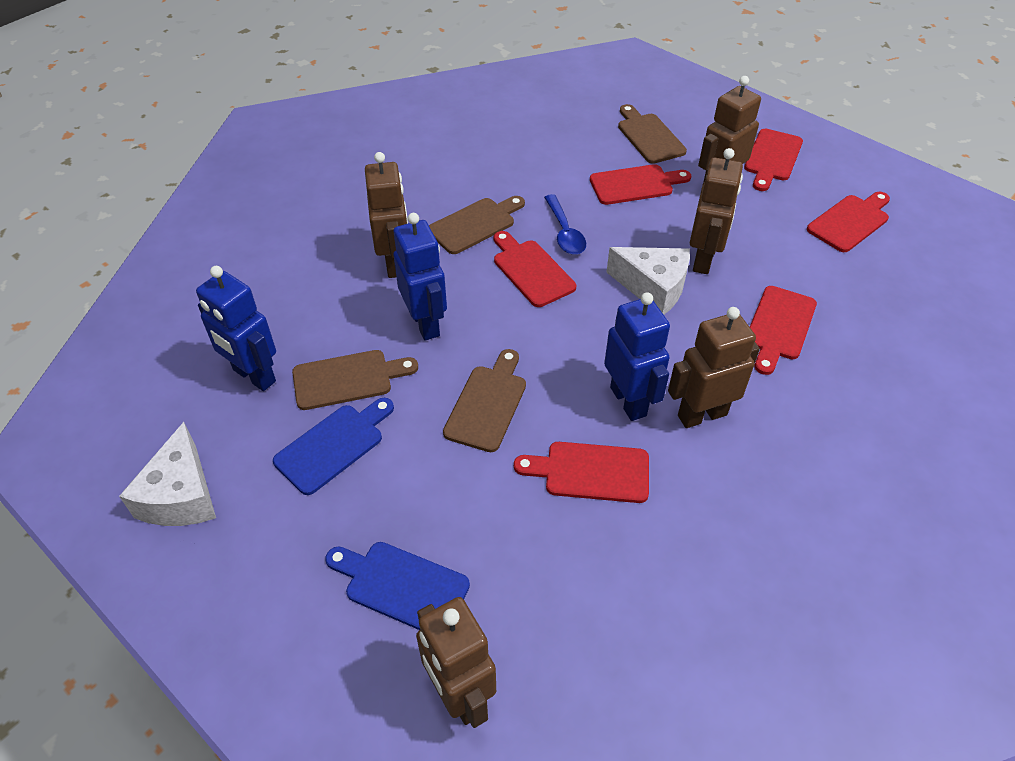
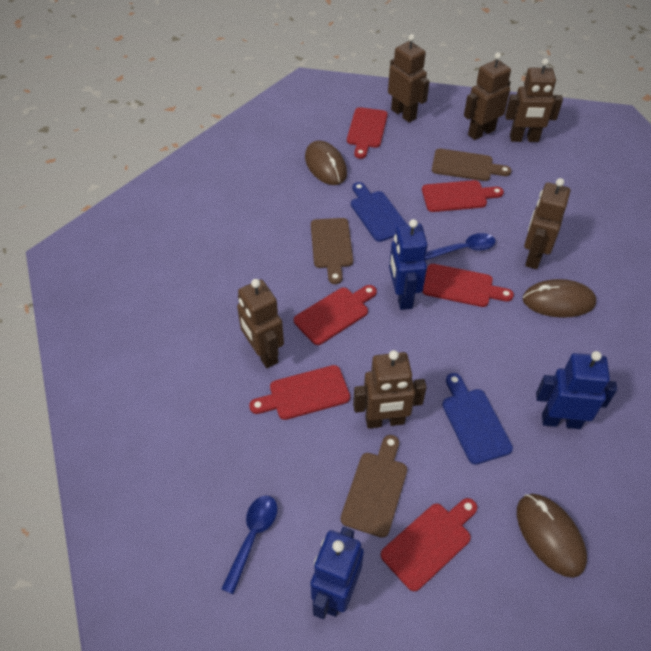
blue spoon: [544,194,586,255] = 1 -> [221,495,277,594] [425,233,496,260] = 2
brown cutting board: [292,350,418,410] [429,196,525,254] [443,349,526,452] [618,104,687,164] = 4 -> [311,218,353,284] [341,435,407,538] [432,149,512,181] = 3
brown mouse: none = 0 -> [305,141,347,185] [517,494,587,578] [522,279,596,318] = 3
brown robot: [365,152,408,278] [416,597,496,728] [668,307,760,428] [690,148,743,274] [698,76,761,183] = 5 -> [237,279,284,368] [353,350,426,429] [388,34,430,123] [464,52,511,140] [505,58,563,142] [524,178,570,269] = 6
white cheese: [119,422,216,526] [606,247,690,315] = 2 -> none = 0

